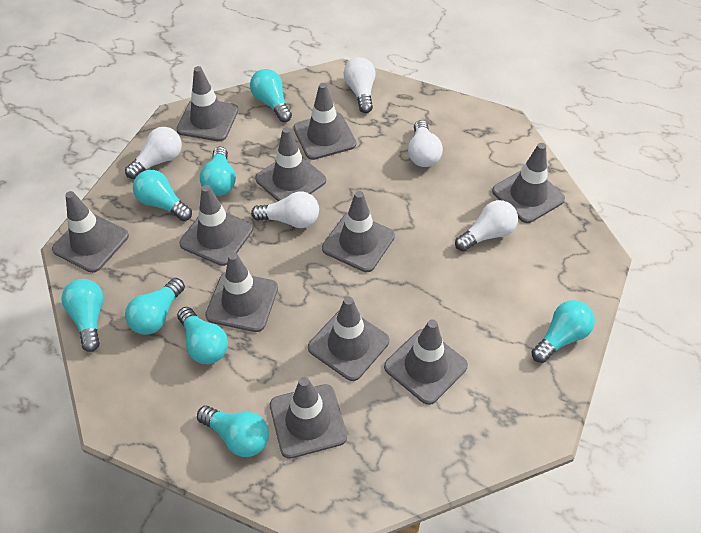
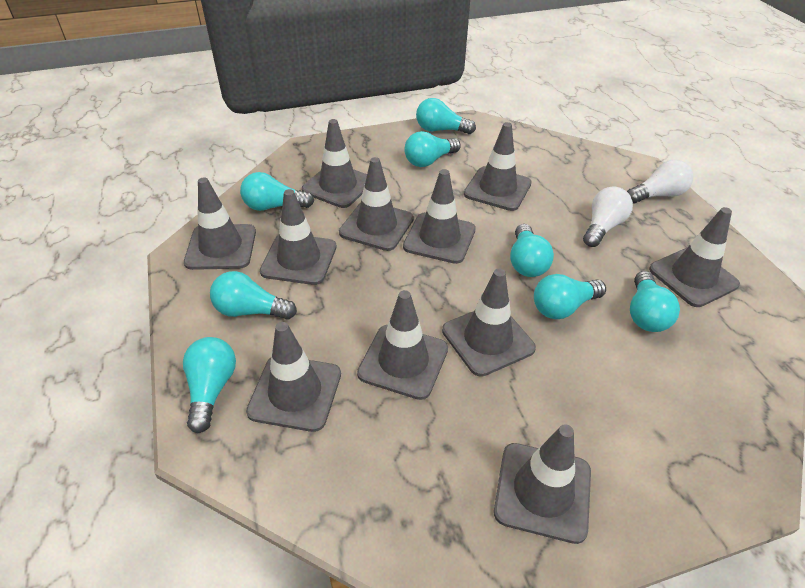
white light bulb: [125,127,182,179] [251,191,319,228] [343,57,376,113] [408,120,443,167] [455,200,518,251] = 5 -> [583,186,633,247] [627,160,693,204] = 2

